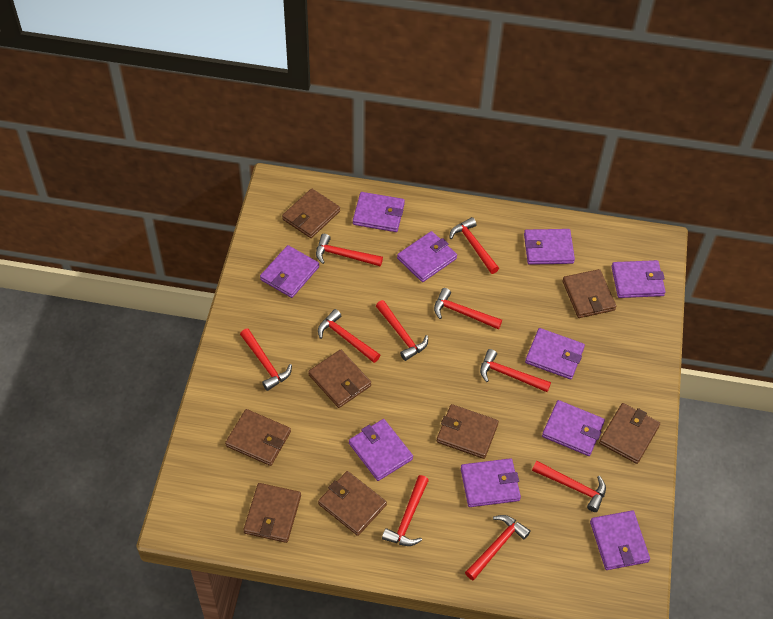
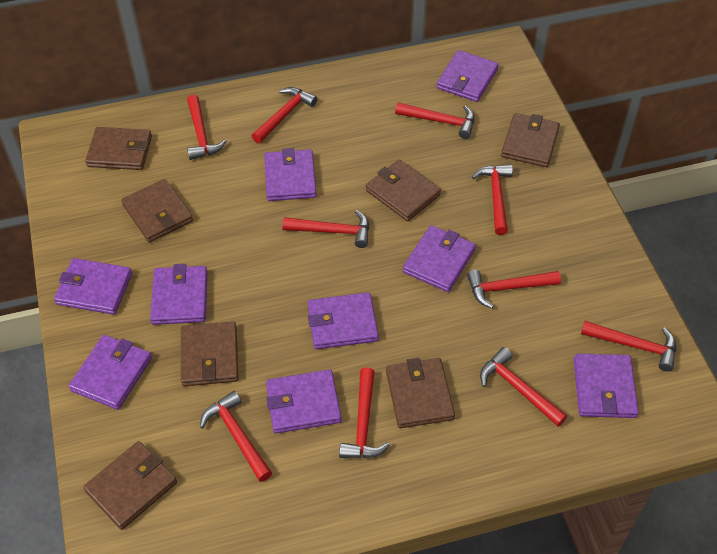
brown wallet: [225,409,291,466] [243,483,301,543] [282,189,340,238] [308,349,371,408] [318,471,387,536] [437,404,499,459] [562,269,616,318] [599,403,660,464] = 8 -> [83,441,177,530] [85,127,152,170] [121,179,193,243] [181,321,239,386] [366,159,441,221] [386,358,455,428] [501,113,560,167] = 7
purple wallet: [260,245,319,298] [349,419,413,481] [353,192,405,232] [397,231,457,282] [461,458,521,507] [524,229,575,265] [525,328,585,379] [542,400,605,456] [590,510,650,570] [611,260,666,298] = 10 -> [54,258,132,315] [69,335,152,410] [150,264,208,325] [264,148,317,201] [266,369,341,434] [308,292,379,349] [403,225,476,292] [437,50,499,102] [574,353,639,418] = 9

